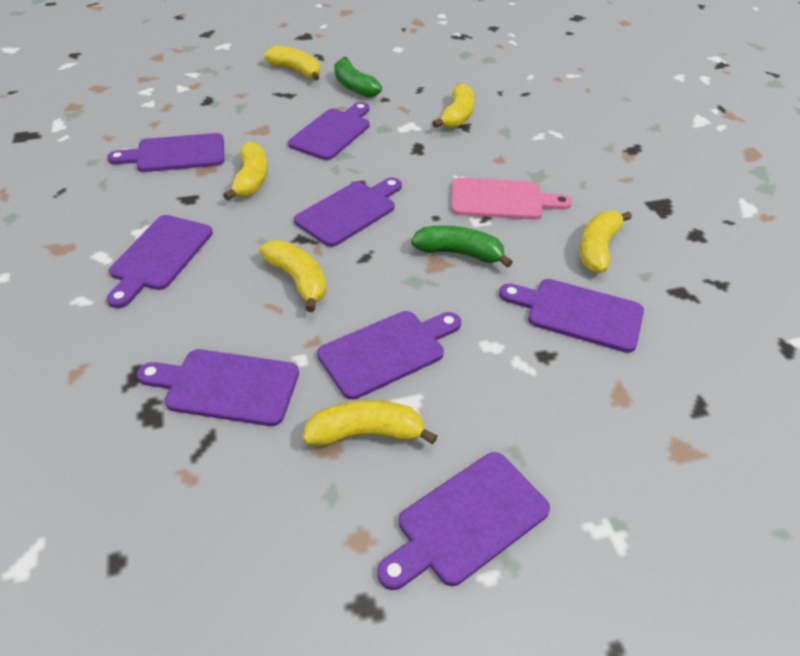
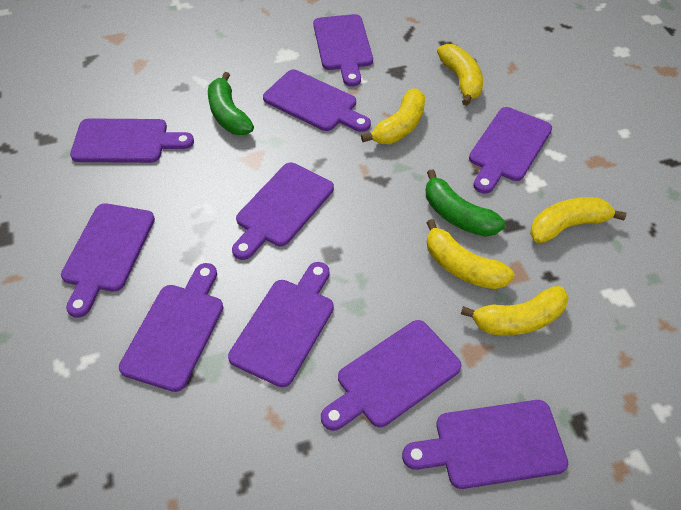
pink cutting board: [452,178,572,220] = 1 -> none = 0
purple cutting board: [107,133,224,172] [107,215,213,308] [137,349,299,426] [288,102,370,160] [294,177,402,247] [317,311,461,400] [377,452,550,590] [499,279,644,353] = 8 -> [61,203,155,318] [70,119,194,163] [119,263,223,392] [228,262,334,387] [232,163,334,260] [263,70,371,132] [313,14,373,87] [321,320,462,431] [402,400,568,489] [469,107,552,194] = 10
yellow banana: [223,141,268,200] [260,240,326,312] [264,46,320,80] [303,400,437,446] [432,84,474,129] [580,211,632,273] = 6 -> [361,88,425,144] [426,219,515,289] [437,44,483,106] [461,286,569,335] [530,197,626,243] = 5

